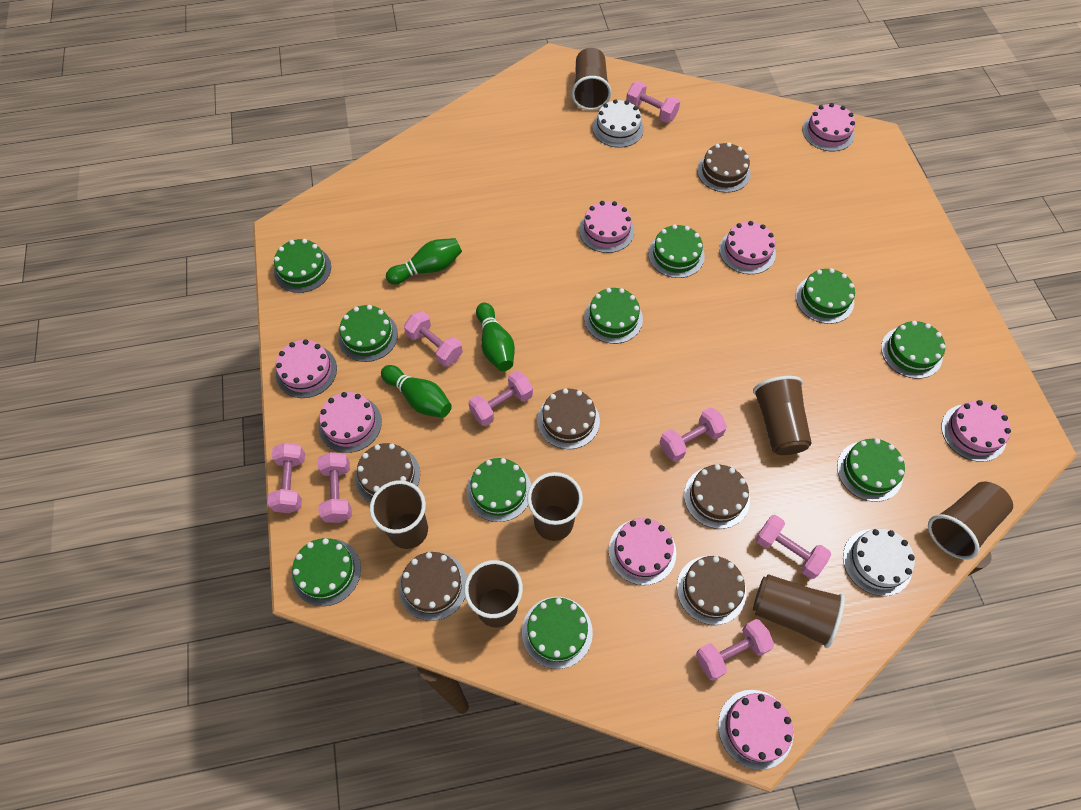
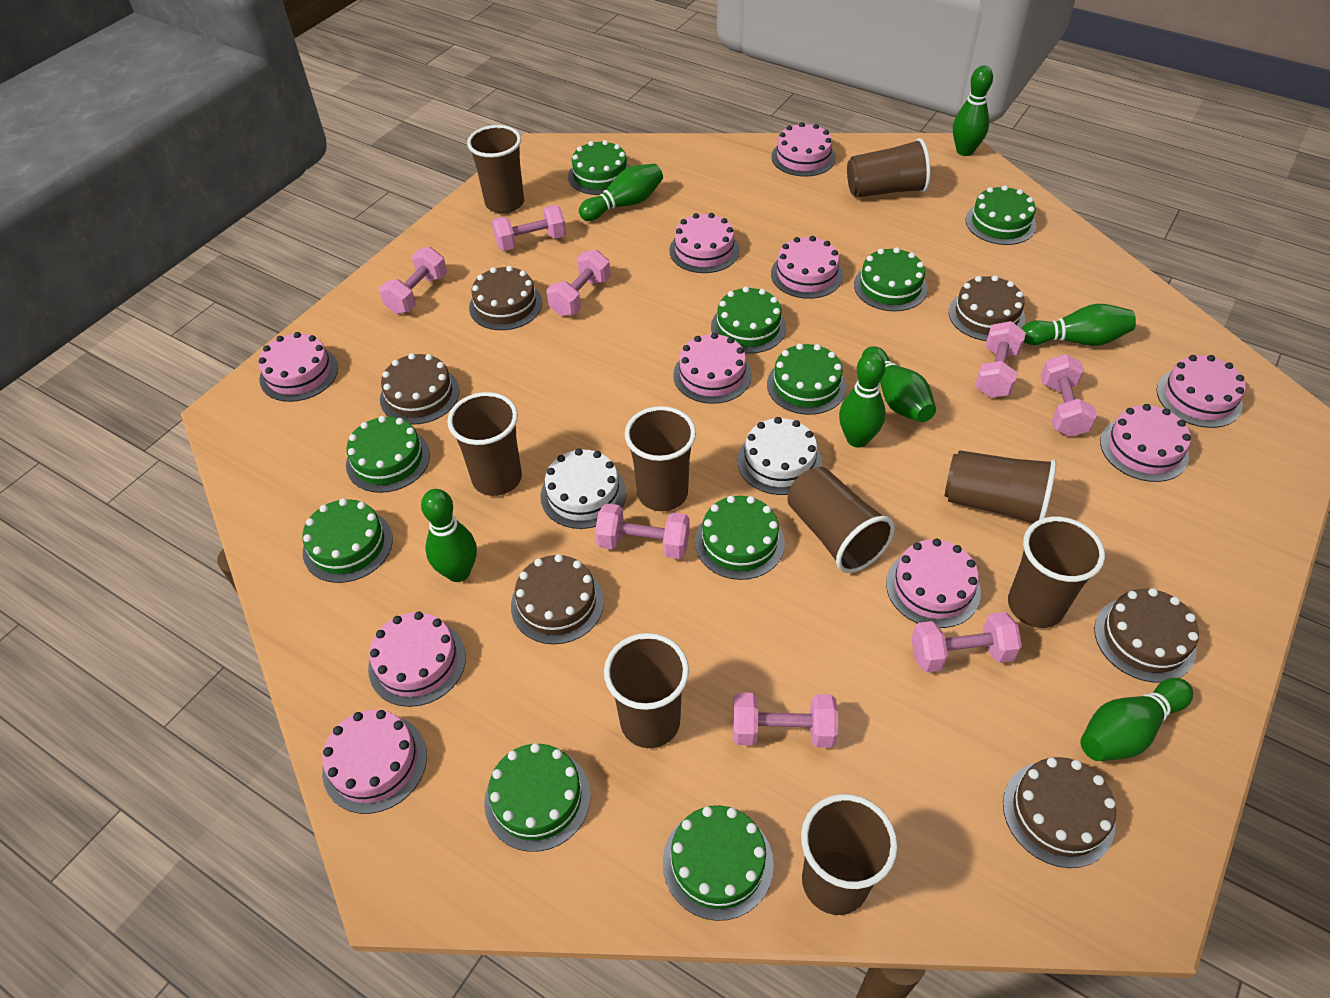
brown cup: [370,480,428,549] [464,560,523,628] [527,472,583,541] [572,48,612,110] [753,376,812,455] [753,574,845,648] [928,482,1013,560] = 7 -> [447,392,522,496] [467,125,524,214] [604,633,689,748] [625,406,696,511] [788,467,895,573] [801,794,898,915] [847,138,931,198] [945,450,1057,523] [1008,517,1105,628] = 9
green bowling pin: [381,365,452,418] [386,238,462,285] [476,302,515,371] = 3 -> [421,489,477,582] [579,164,663,221] [839,352,886,448] [862,346,936,422] [953,65,993,156] [1021,304,1136,346] [1080,678,1193,761] = 7
pink cake: [276,339,337,398] [318,392,382,453] [579,201,634,253] [609,518,676,585] [718,690,793,770] [719,221,776,274] [802,103,855,151] [941,400,1011,462] = 8 -> [259,332,338,402] [322,710,427,814] [368,612,466,707] [669,213,739,273] [673,333,752,404] [771,122,836,177] [771,236,843,299] [886,539,981,628] [1100,404,1191,482] [1156,355,1246,428] = 10

